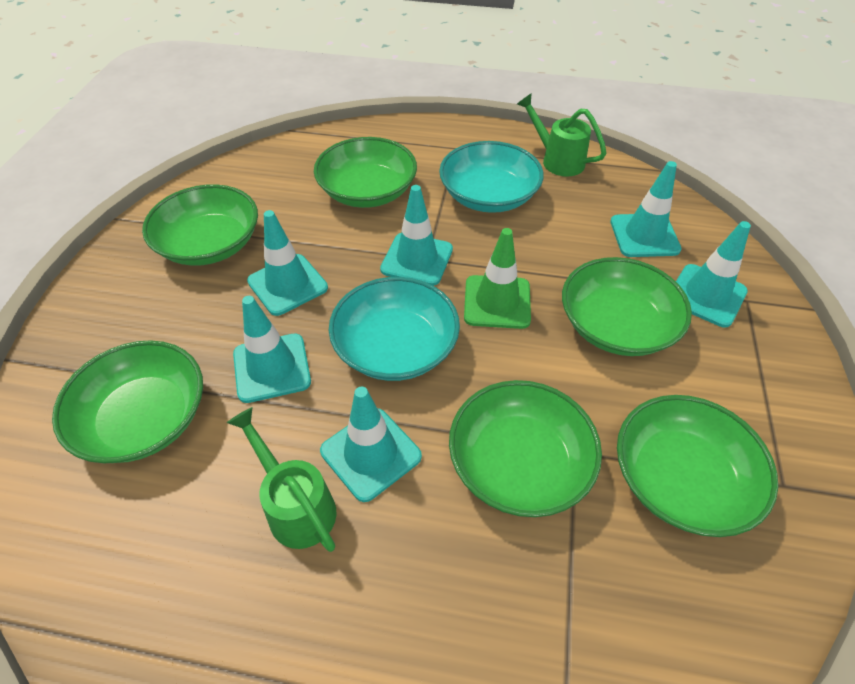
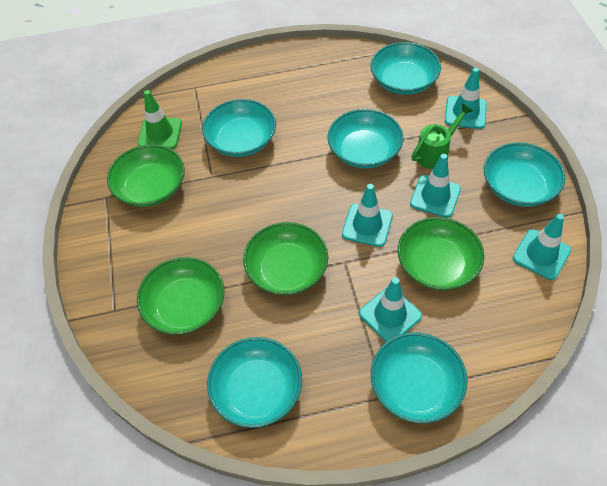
green bowl: [52,340,203,463] [142,184,258,266] [314,137,417,208] [449,380,602,517] [562,257,692,356] [617,395,778,537] = 6 -> [107,144,185,207] [137,257,224,335] [243,222,329,295] [398,217,484,290] = 4
green watering can: [227,407,336,552] [517,93,606,176] = 2 -> [411,103,473,169] = 1
turquoise bowl: [329,277,460,381] [439,141,544,213] = 2 -> [202,99,276,157] [207,337,302,428] [327,109,404,168] [370,42,441,95] [371,332,468,423] [484,142,565,207] = 6
turquoise traffic cone: [233,296,311,403] [247,210,328,316] [320,387,422,502] [380,185,453,286] [610,161,682,257] [676,221,751,327] = 6 -> [342,184,393,247] [359,277,422,342] [410,154,461,218] [445,68,487,129] [513,214,571,280] = 5

